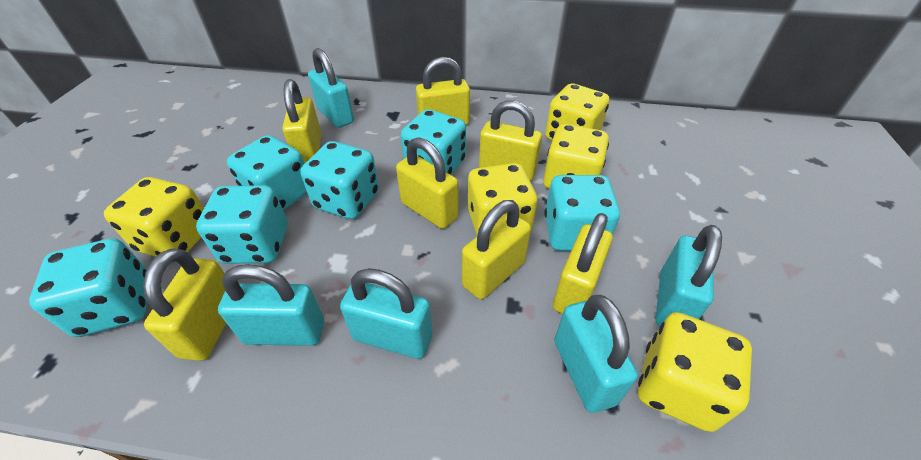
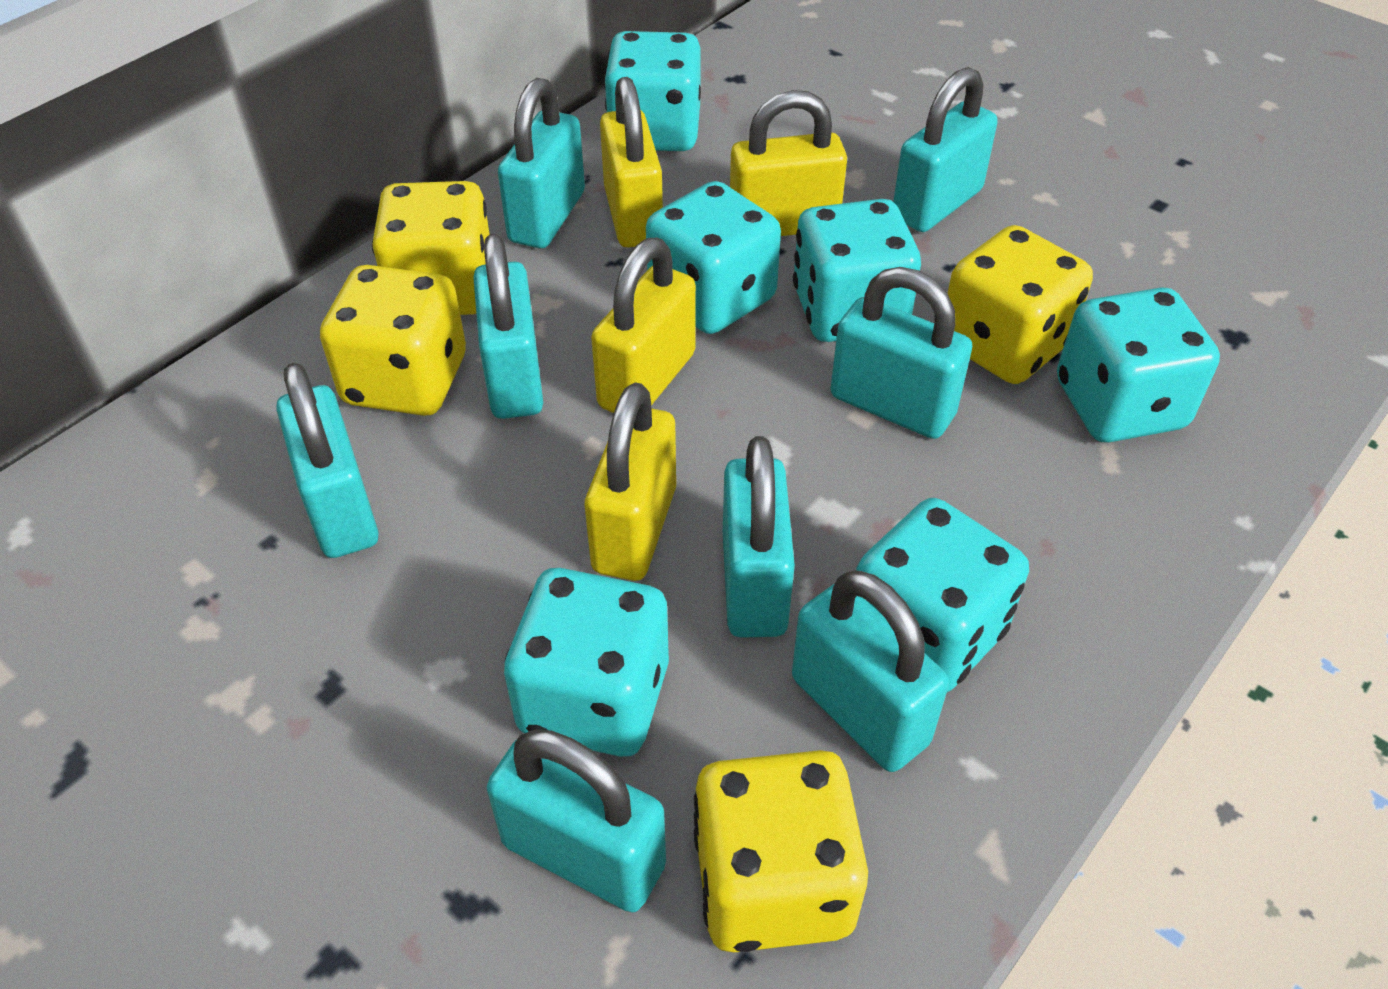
turquoise padlock: [218,264,324,346] [308,48,354,128] [340,268,433,359] [554,295,638,413] [656,225,722,326] = 5 -> [276,363,379,558] [473,233,543,419] [487,729,666,912] [498,78,585,248] [723,436,795,638] [792,570,949,772] [831,267,972,439] [893,67,998,232] = 8
yellow dice: [104,177,204,257] [468,163,537,235] [543,124,609,189] [545,83,609,141] [638,312,752,432] = 5 -> [320,265,466,416] [372,181,490,315] [694,750,868,953] [948,225,1093,384] = 4
yellow padlock: [143,248,226,361] [282,79,322,163] [396,137,459,229] [416,57,470,125] [462,200,531,299] [479,100,542,181] [553,213,613,314] = 7 -> [585,383,676,581] [591,238,696,413] [600,77,663,248] [730,90,847,236] = 4

